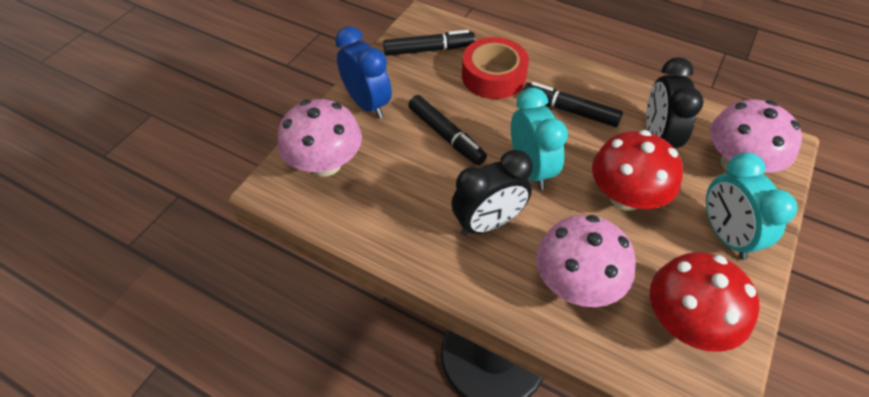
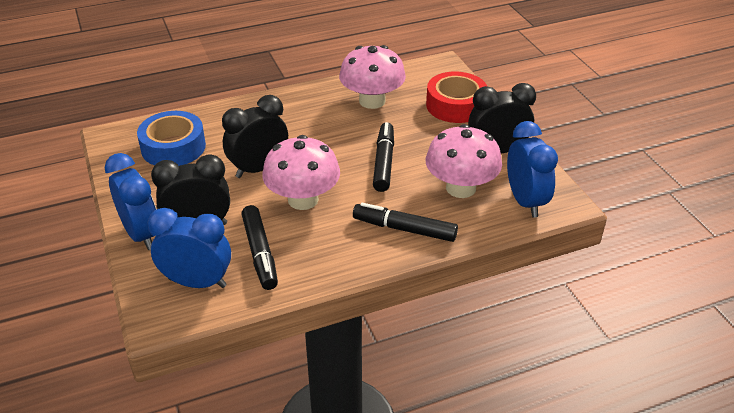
black clock: [451,149,533,236] [646,57,704,148] = 2 -> [151,154,230,225] [222,95,288,178] [468,83,536,154] = 3
blue clock: [335,26,392,119] = 1 -> [105,153,156,250] [147,208,231,288] [507,121,558,218] = 3
blue tape: none = 0 -> [137,111,206,166] = 1
red mushroom: [592,130,683,211] [650,252,760,352] = 2 -> none = 0
turquoise clock: [511,88,568,190] [706,152,798,260] = 2 -> none = 0

